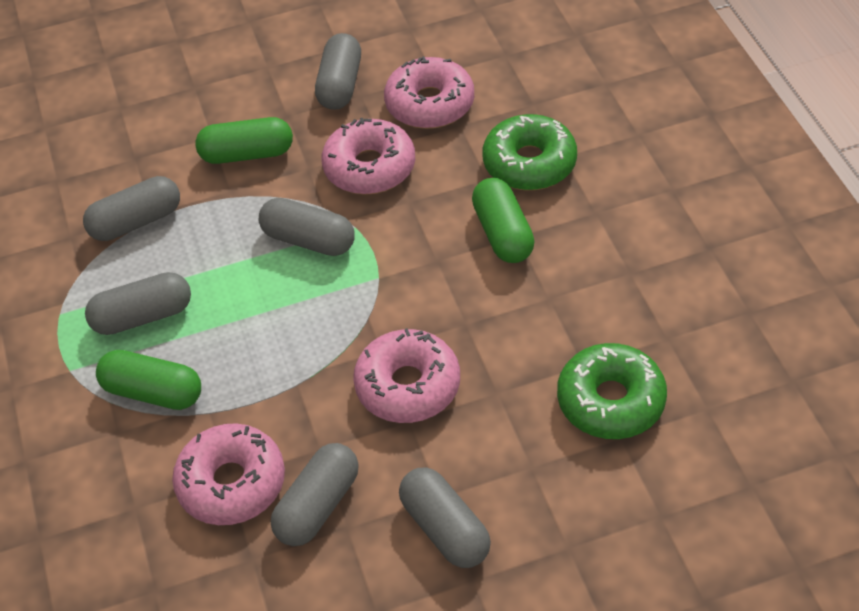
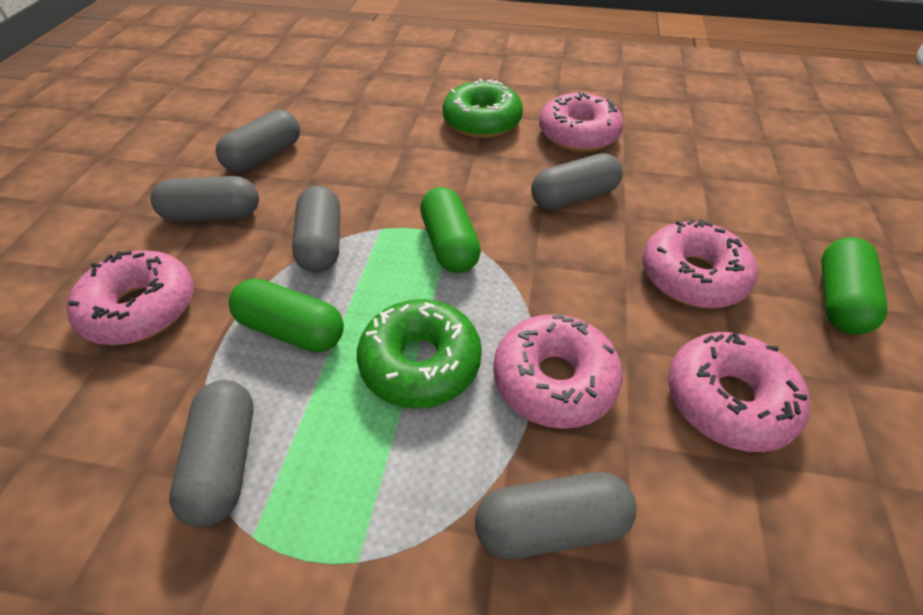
pink donut: [172,423,285,525] [322,118,415,195] [353,328,460,423] [384,56,474,129] = 4 -> [66,250,194,345] [493,314,623,429] [539,92,623,152] [642,219,757,308] [668,332,810,452] = 5

